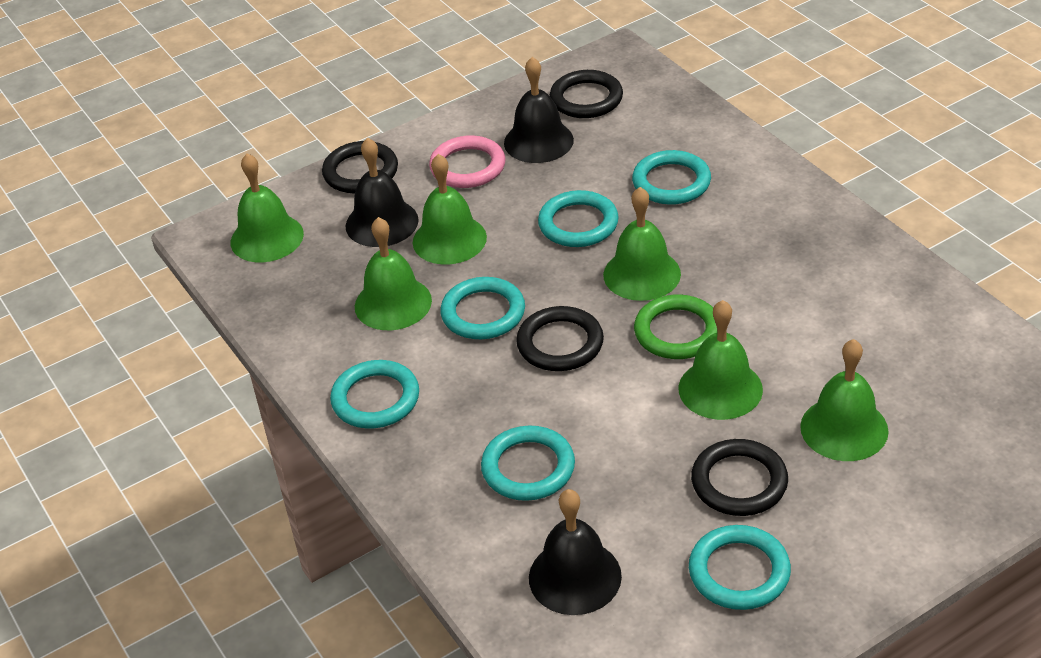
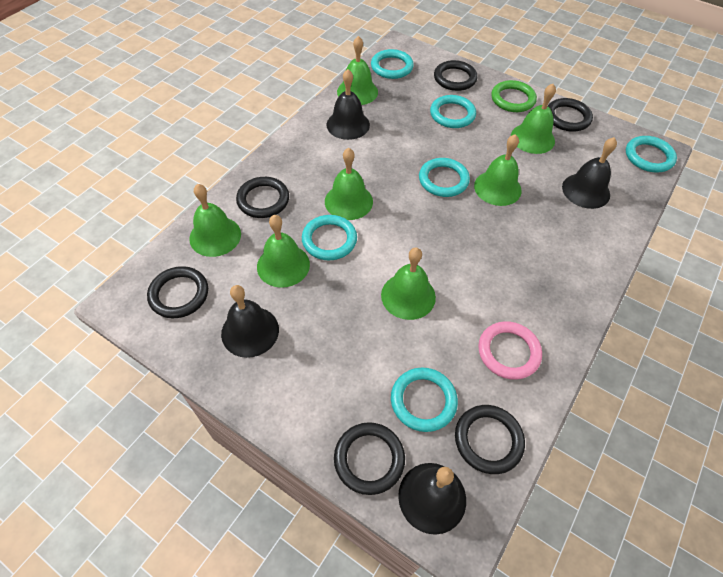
black bell: [346,138,419,247] [504,57,574,163] [529,489,622,615] = 3 -> [221,285,279,358] [327,69,370,140] [398,463,466,535] [562,137,617,209] = 4
black ring: [322,141,398,194] [516,306,604,371] [550,70,623,118] [691,439,788,516] = 4 -> [147,266,208,318] [236,177,289,218] [334,422,405,495] [434,60,477,91] [455,405,525,474] [548,98,593,132] = 6
green bell: [231,153,304,262] [355,217,432,330] [413,154,487,265] [603,187,681,301] [679,300,763,420] [800,339,889,461] = 6 -> [189,184,241,257] [257,215,310,288] [325,148,373,220] [337,36,378,105] [381,248,436,320] [474,134,522,206] [511,84,556,154] = 7

